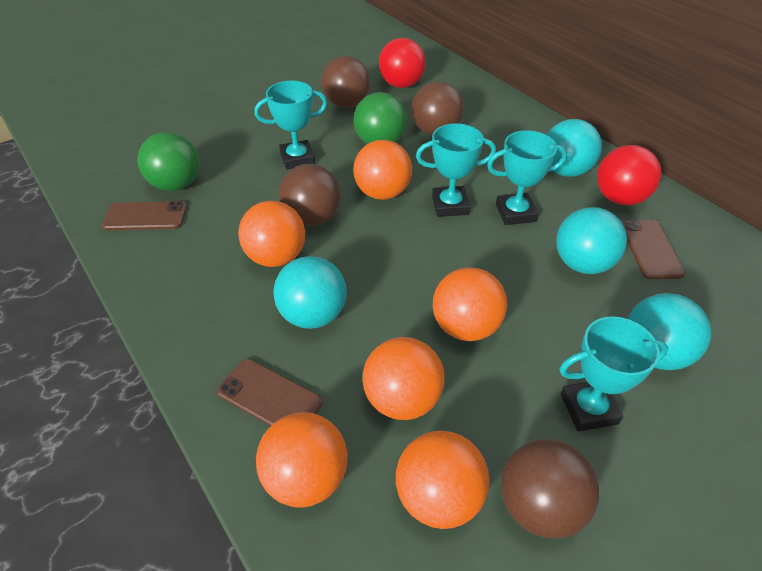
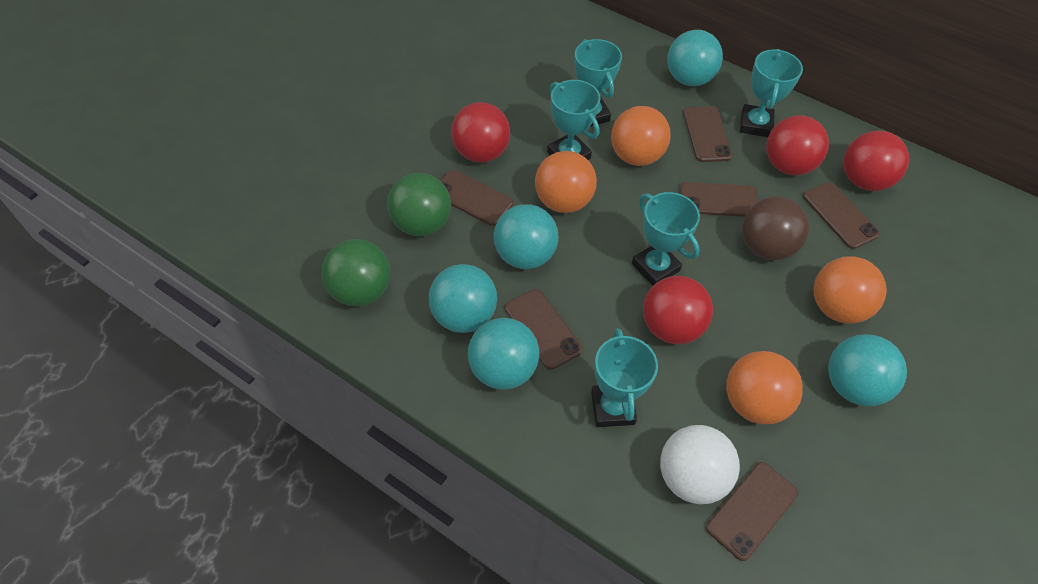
brown ball: [279,164,341,226] [321,56,370,108] [412,81,464,135] [501,439,599,538] = 4 -> [742,196,809,261] = 1
brown phone: [102,201,187,230] [217,359,323,426] [622,219,685,279] = 3 -> [440,170,513,226] [505,289,583,370] [680,182,759,217] [683,106,732,162] [706,462,798,561] [803,182,880,249] = 6
orange ball: [238,201,305,267] [256,412,348,508] [353,140,412,200] [362,337,445,420] [396,431,490,529] [433,267,507,341] = 6 -> [535,151,597,213] [611,106,671,166] [726,351,803,425] [814,257,887,324] = 4
red ball: [379,38,426,88] [597,145,661,205] = 2 -> [451,102,510,163] [643,276,713,344] [766,115,829,175] [844,131,909,191] = 4
turquoise ball: [273,256,347,329] [547,119,602,177] [556,207,627,274] [628,293,711,370] = 4 -> [429,264,497,333] [468,318,539,390] [494,204,559,269] [667,30,723,86] [828,334,907,406] = 5
turquoise trophy: [254,81,327,170] [416,123,496,217] [487,130,567,225] [559,316,668,431] = 4 -> [547,80,601,160] [574,39,622,126] [591,328,658,427] [632,192,700,286] [740,49,803,137] = 5
white ball: none = 0 -> [660,425,740,504] = 1

